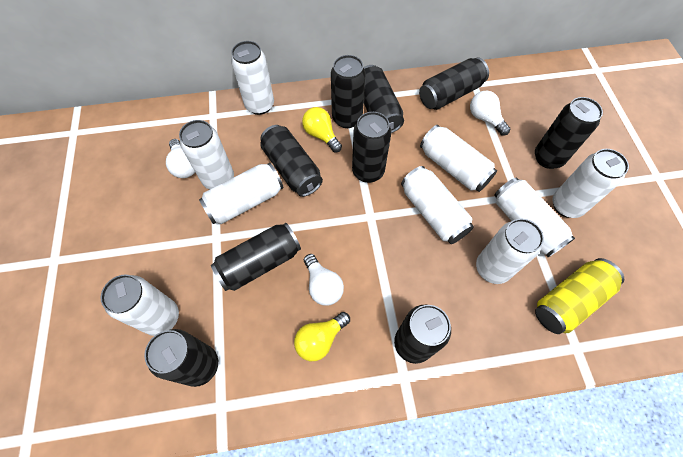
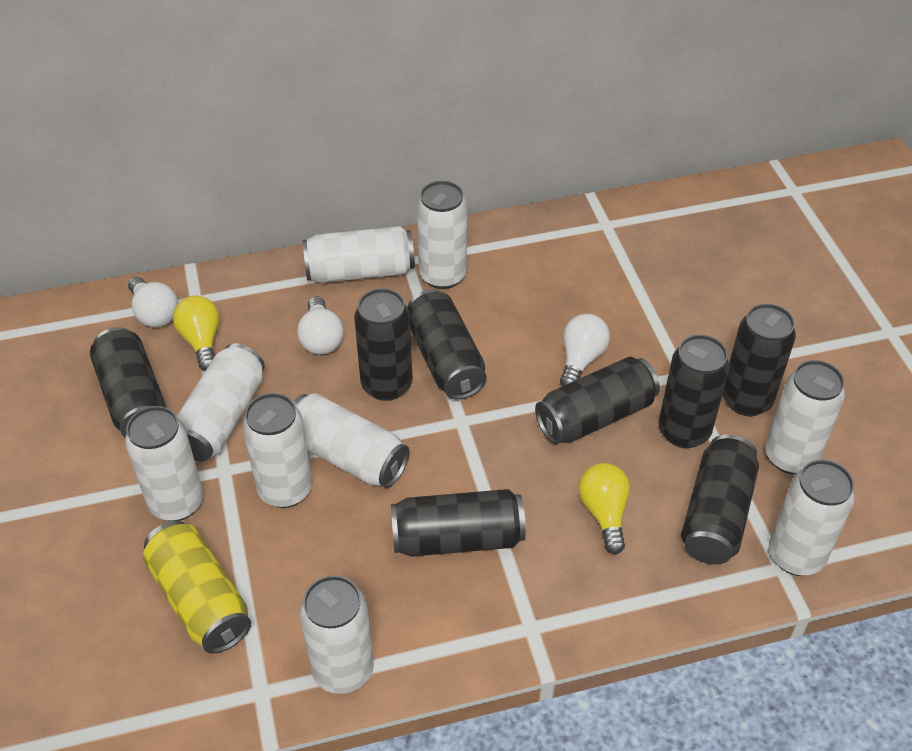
black can: [144,329,218,387] [211,223,301,291] [260,125,323,197] [331,55,366,128] [352,112,391,183] [364,65,404,133] [394,305,451,364] [419,57,489,110] [535,97,603,169] = 9 -> [90,327,167,437] [354,288,412,401] [391,489,526,557] [407,289,487,400] [535,357,660,444] [659,335,730,448] [681,434,759,564] [723,304,796,416] = 8

